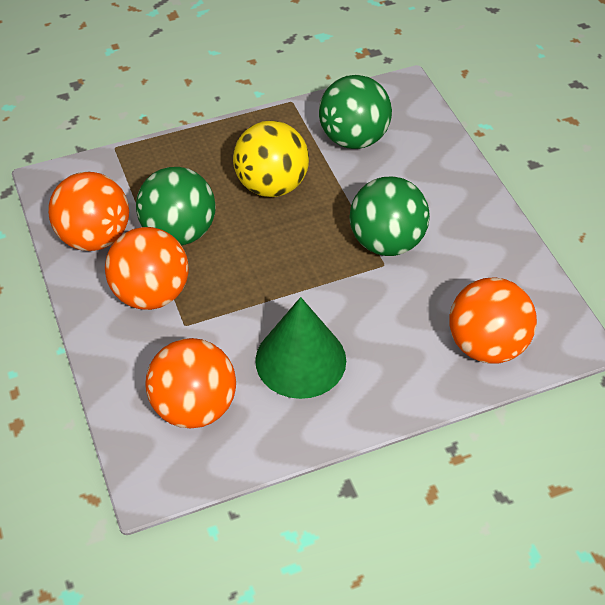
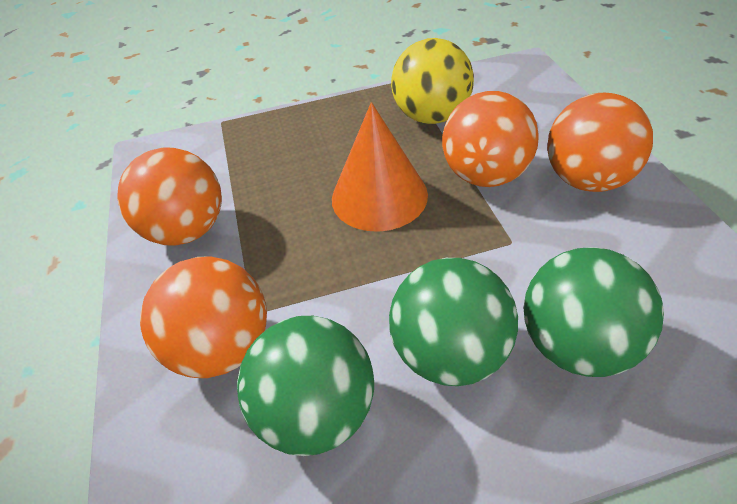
green cone: [255,297,346,399] = 1 -> none = 0
orange cone: none = 0 -> [332,102,428,232] = 1

